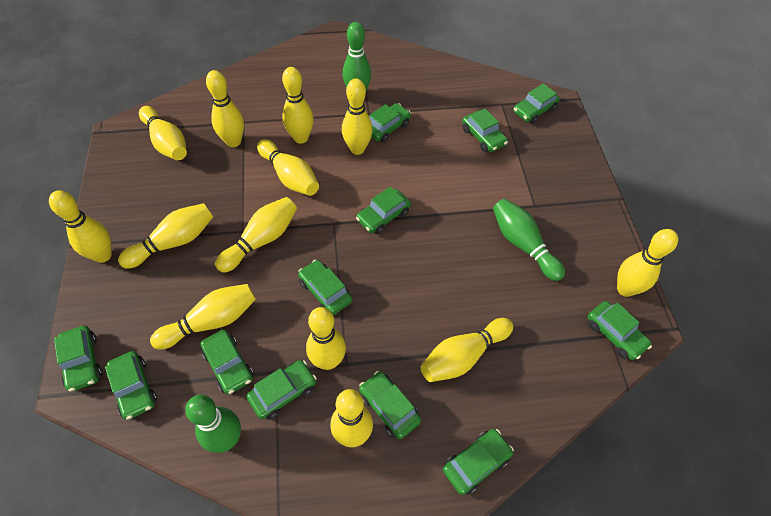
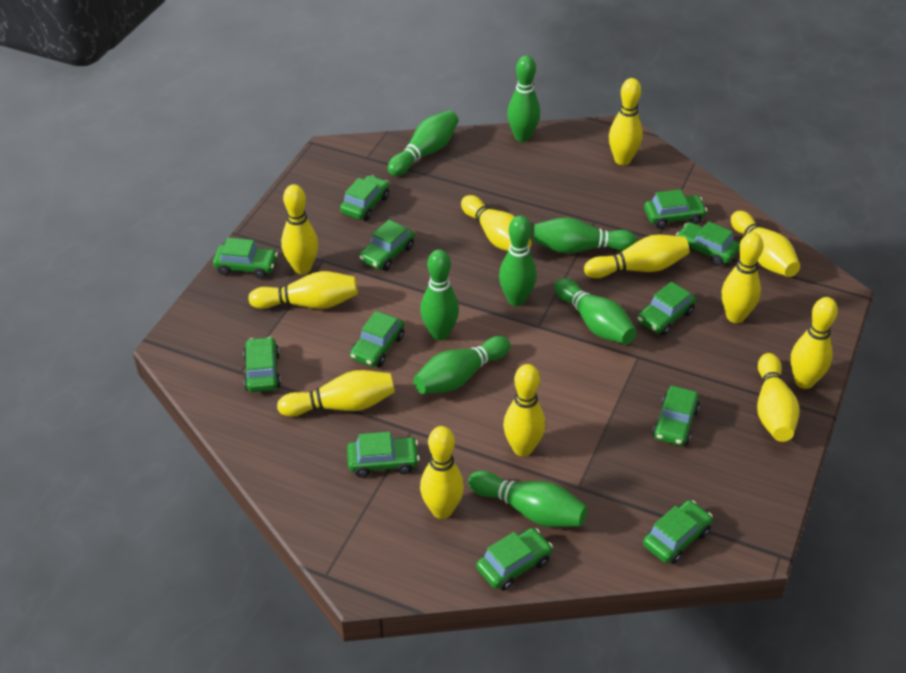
green bowling pin: [185,395,241,453] [343,22,371,90] [493,198,565,281] = 3 -> [388,110,459,176] [413,336,510,394] [420,249,459,341] [468,471,588,527] [499,216,537,306] [507,55,540,142] [533,217,637,253] [554,278,637,344] = 8
yellow bowling pin: [49,190,112,263] [118,203,213,269] [139,106,187,160] [150,284,256,350] [206,70,244,147] [215,197,297,273] [257,139,319,196] [282,67,314,144] [306,307,346,370] [331,389,373,447] [342,79,373,155] [421,318,513,382] [617,229,678,297] = 13 -> [248,271,358,309] [277,370,395,417] [281,184,318,274] [420,426,464,519] [461,195,532,251] [503,364,545,457] [584,235,689,278] [609,78,643,165] [722,232,763,323] [731,211,800,277] [757,353,799,442] [791,297,838,389] = 12

